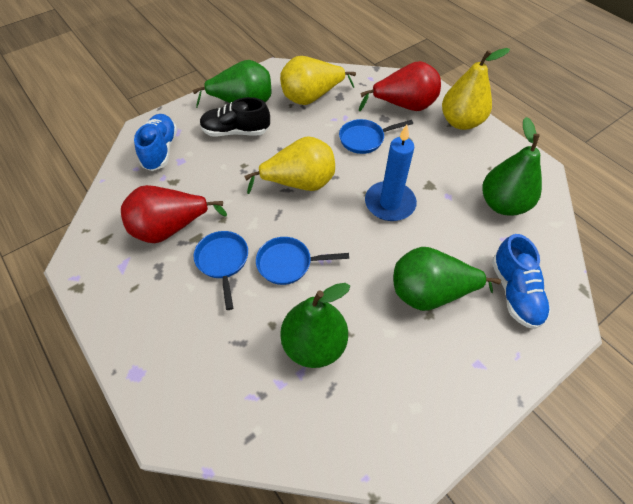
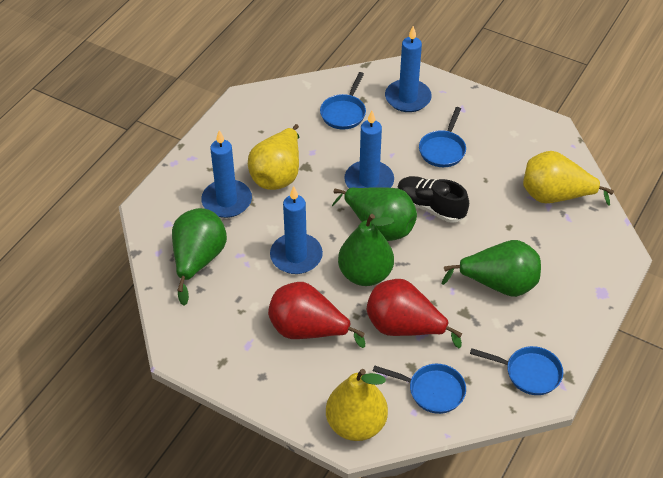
blue candle: [365,125,417,221] = 1 -> [201,130,252,218] [270,186,323,274] [344,111,394,188] [385,26,432,112] = 4
blue pan: [194,231,248,310] [256,237,349,285] [339,119,413,154] = 3 -> [320,72,366,130] [373,364,466,414] [419,107,466,167] [470,346,563,395] = 4
blue shoe: [134,114,178,171] [492,234,551,329] = 2 -> none = 0

